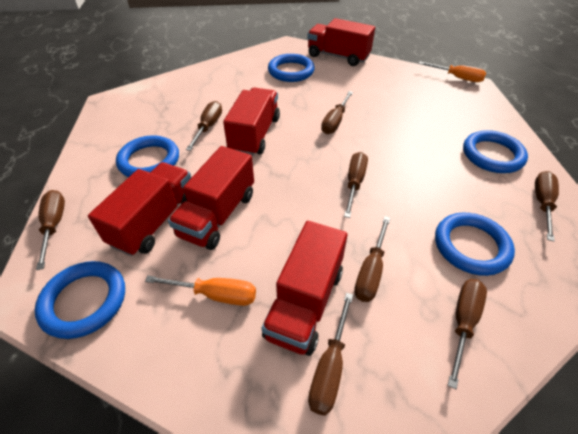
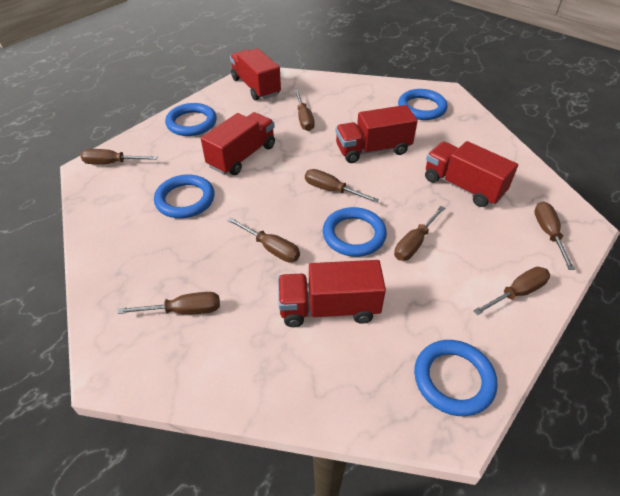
orange screwdriver: [145,275,256,306] [418,61,486,82] = 2 -> none = 0

